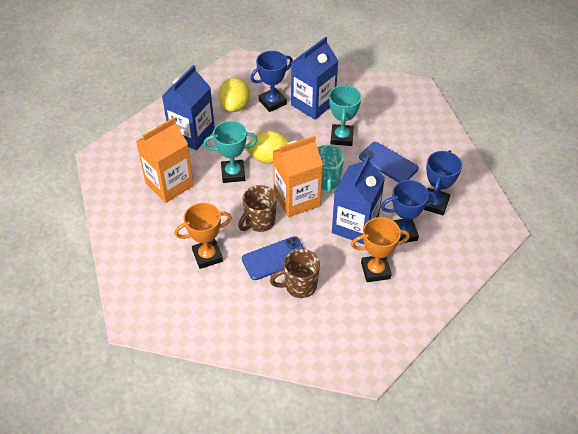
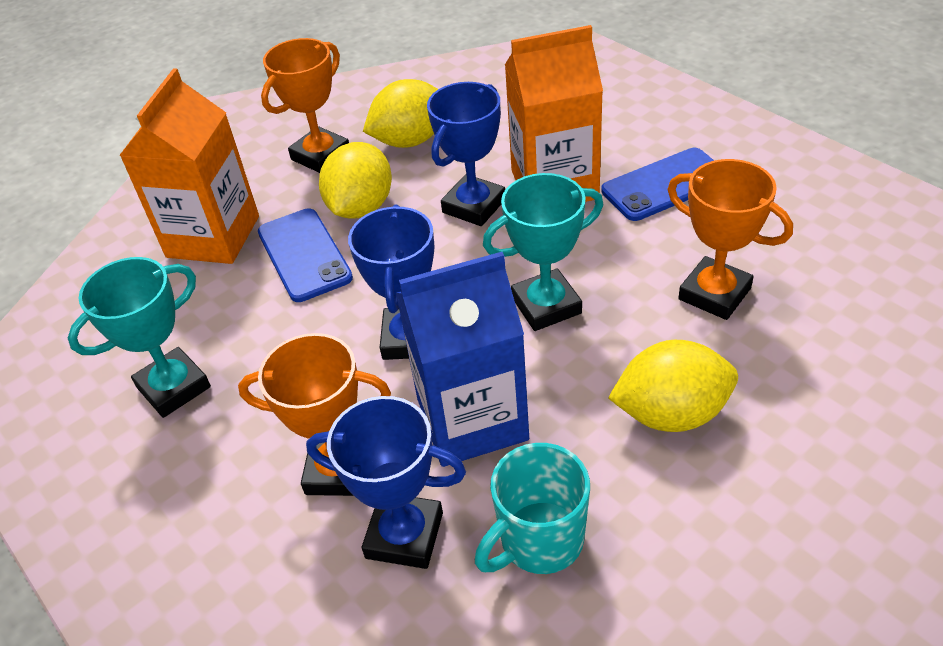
blue carton: [162,65,215,150] [291,37,339,120] [332,156,385,244] = 3 -> [396,252,529,467] = 1
brown mug: [238,185,277,232] [270,249,320,298] = 2 -> none = 0
orange trophy: [175,203,232,269] [351,217,410,282] = 2 -> [238,333,391,496] [261,38,349,173] [667,159,793,320] = 3
yellow lemon: [218,78,250,112] [245,130,290,164] = 2 -> [319,142,392,219] [363,79,438,148] [608,340,738,432] = 3

